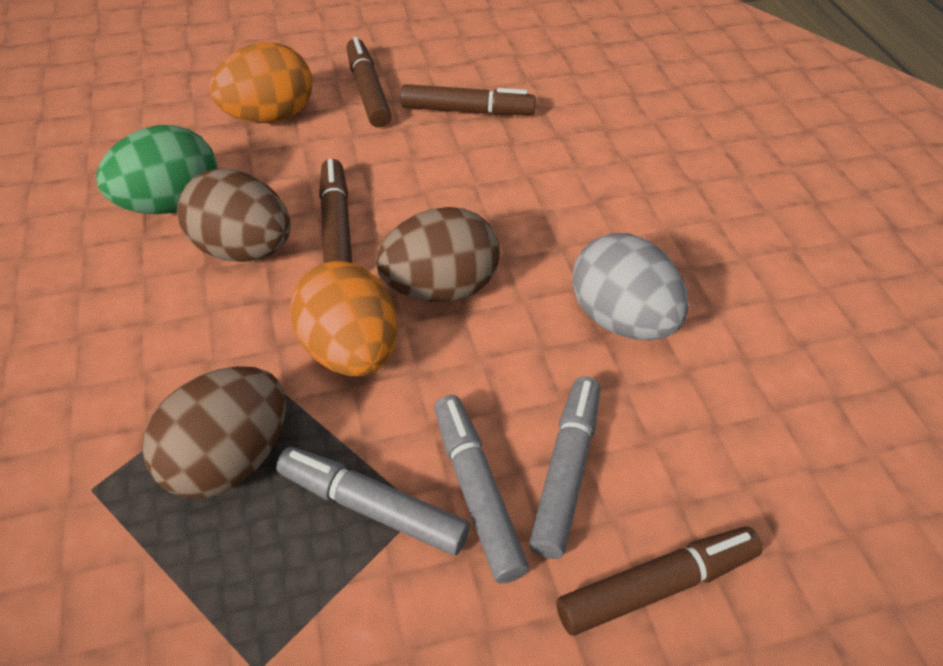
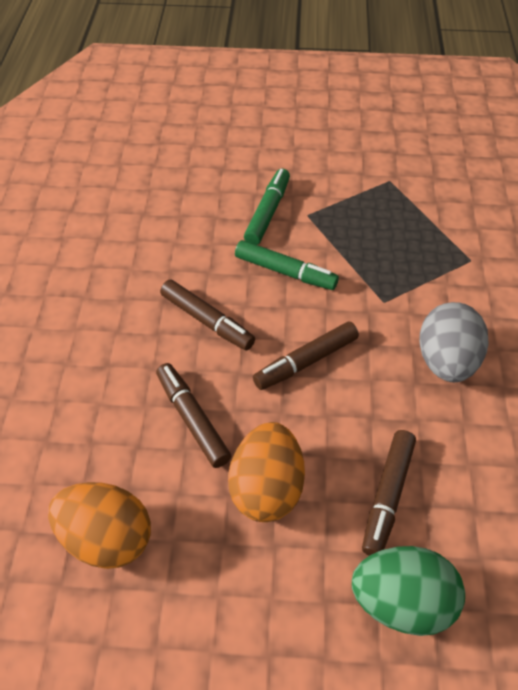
brown egg: [142,366,286,498] [177,169,291,262] [376,207,500,302] = 3 -> none = 0
green marker: none = 0 -> [235,240,339,290] [244,169,290,245] = 2
grey marker: [276,447,470,556] [434,395,529,583] [529,376,600,559] = 3 -> none = 0

